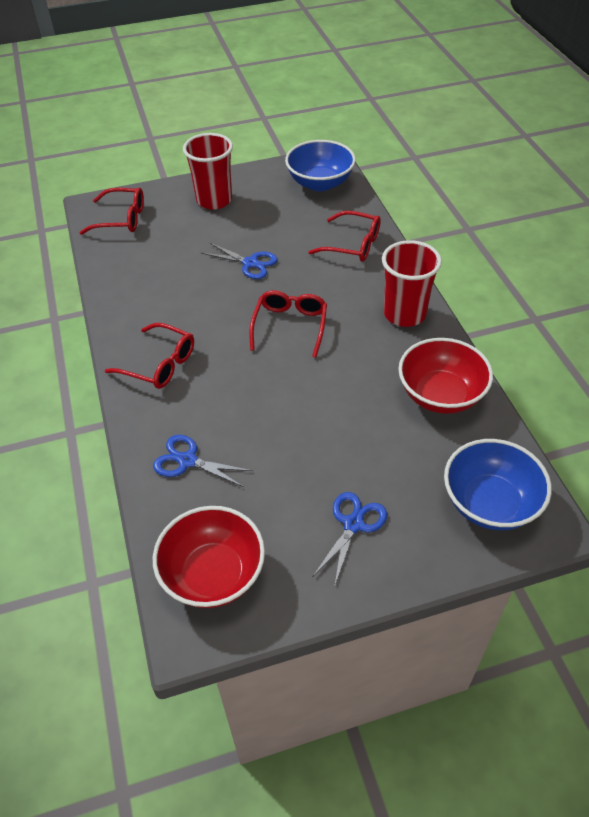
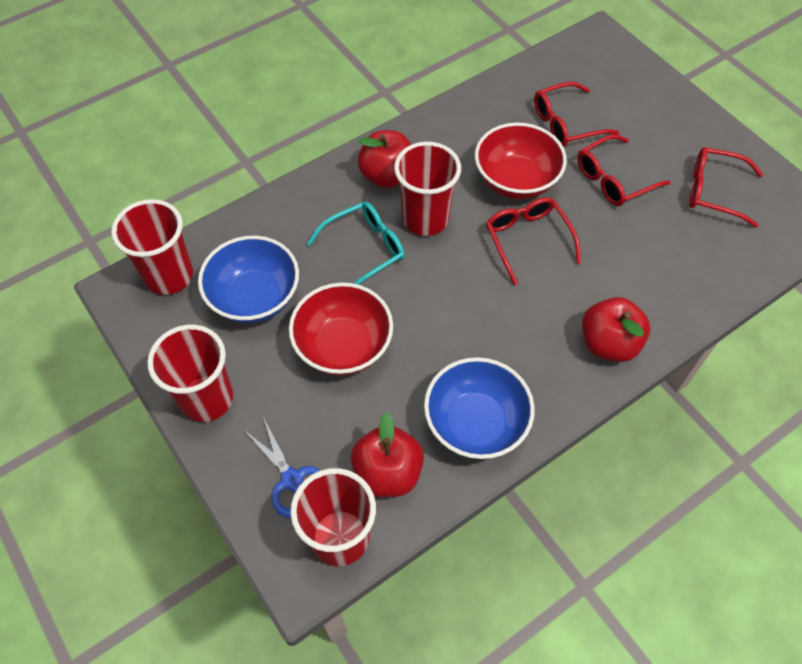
blue scissors: [153,435,253,487] [201,242,278,279] [313,492,387,587] = 3 -> [243,417,320,518] = 1
red apple: none = 0 -> [351,412,424,497] [358,130,411,188] [582,297,650,362] = 3
red cup: [183,133,233,210] [382,240,442,327] = 2 -> [111,199,193,295] [147,325,233,422] [290,468,376,566] [394,142,461,236] = 4
turquoise glasses: none = 0 -> [307,202,404,285] = 1

